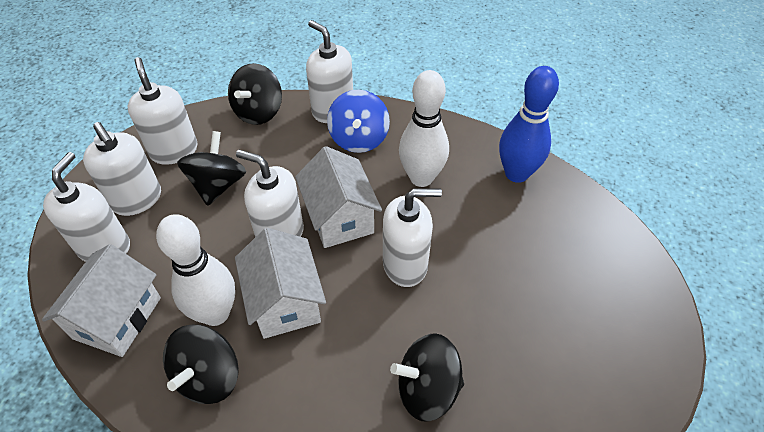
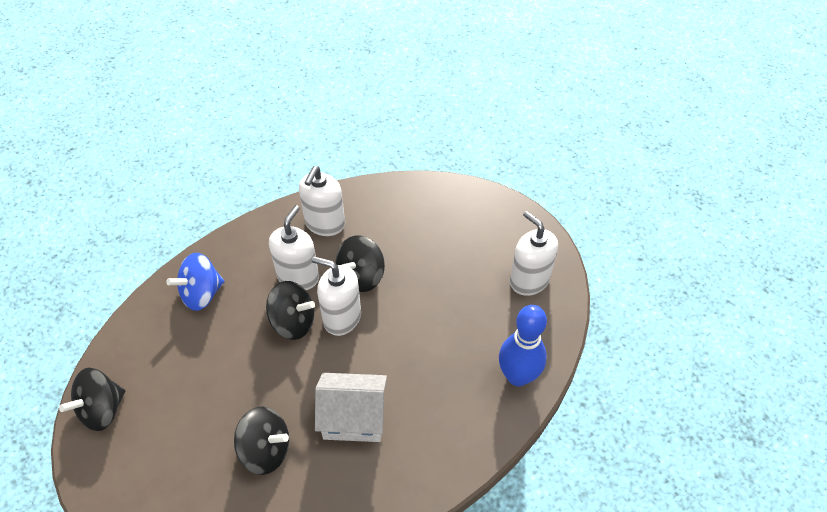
white bowling pin: [156,214,235,326] [399,70,449,187] = 2 -> none = 0
white house: [42,244,161,357] [235,228,326,339] [295,146,382,248] = 3 -> [315,373,387,442] = 1
white soap dispenser: [43,152,130,262] [83,122,161,216] [128,57,198,165] [236,150,304,237] [306,20,353,123] [383,188,442,287] = 6 -> [269,205,319,290] [299,166,345,236] [312,256,361,336] [510,211,558,296] = 4

